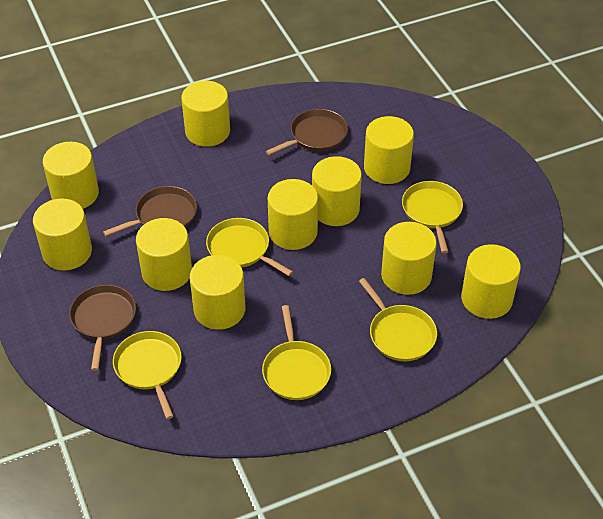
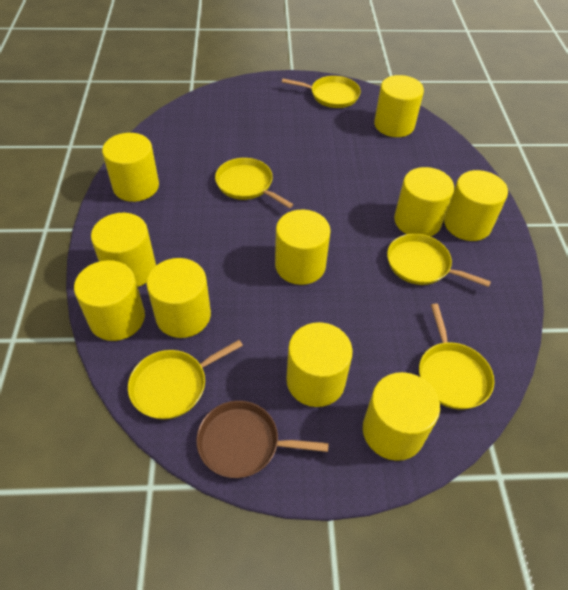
brown pan: [69,285,136,371] [103,186,197,236] [266,109,348,155] = 3 -> [196,401,329,478] = 1

